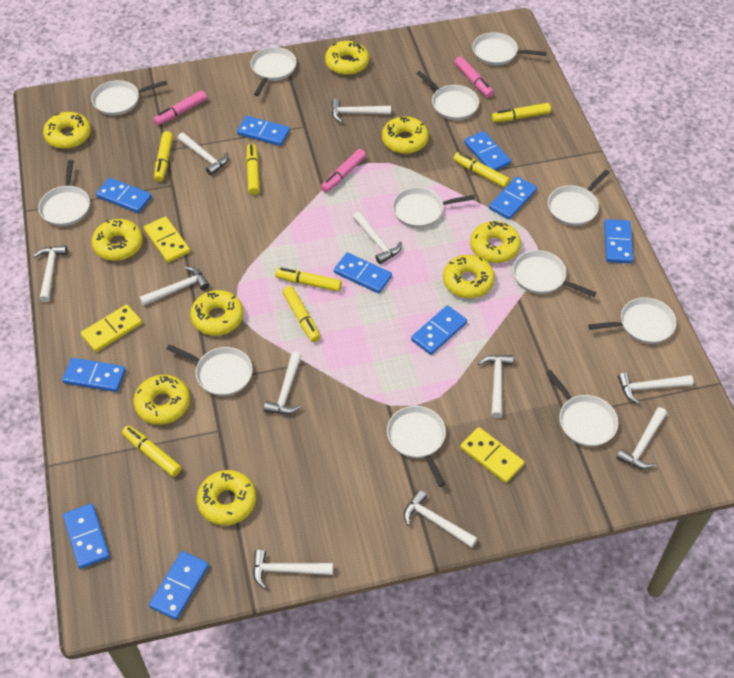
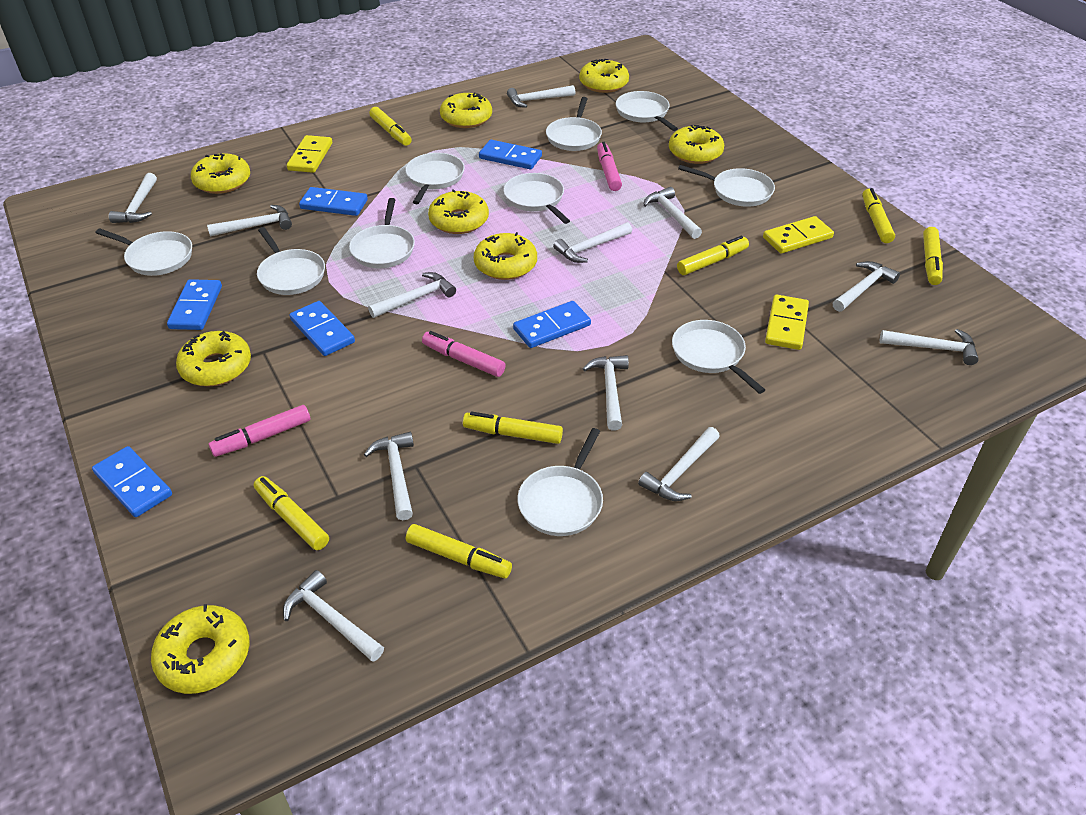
blue domino: [62,358,126,392] [63,503,110,569] [96,178,152,213] [149,551,209,620] [237,116,290,146] [334,252,392,293] [411,305,467,355] [464,131,511,171] [489,176,537,220] [604,219,633,264] = 10 -> [92,446,172,517] [167,279,222,330] [289,301,355,356] [299,187,368,216] [479,140,542,169] [513,301,591,348] = 6
white hammer: [33,245,68,302] [139,266,209,306] [178,133,228,175] [253,549,333,589] [264,352,302,414] [331,98,391,123] [353,212,402,264] [404,490,478,548] [478,355,513,418] [616,407,667,469] [618,372,693,404] = 11 -> [109,173,157,223] [207,205,292,237] [283,570,384,662] [364,432,414,520] [368,272,456,318] [507,85,575,108] [553,222,632,263] [583,355,629,430] [638,427,720,501] [643,187,702,239] [833,261,900,312] [880,329,979,365] = 12
white pan: [38,160,90,226] [91,80,167,116] [166,344,253,396] [251,47,297,96] [387,406,446,487] [392,187,475,228] [416,71,479,120] [472,32,547,66] [513,250,596,297] [546,370,618,447] [548,170,610,226] [588,297,677,344] = 12 -> [96,228,192,276] [257,227,325,295] [349,198,415,268] [405,153,465,204] [503,173,570,224] [518,428,603,536] [546,97,602,151] [616,91,678,131] [672,320,765,394] [678,165,775,207] = 10
yellow donut: [43,112,91,149] [92,219,143,261] [134,375,190,425] [190,290,244,336] [197,470,256,525] [325,41,369,75] [382,116,429,154] [443,255,495,298] [470,221,521,263] = 9 -> [151,604,249,694] [176,331,251,386] [191,153,250,194] [428,189,489,234] [440,92,492,128] [474,232,537,280] [579,59,629,93] [669,125,724,164] = 8

